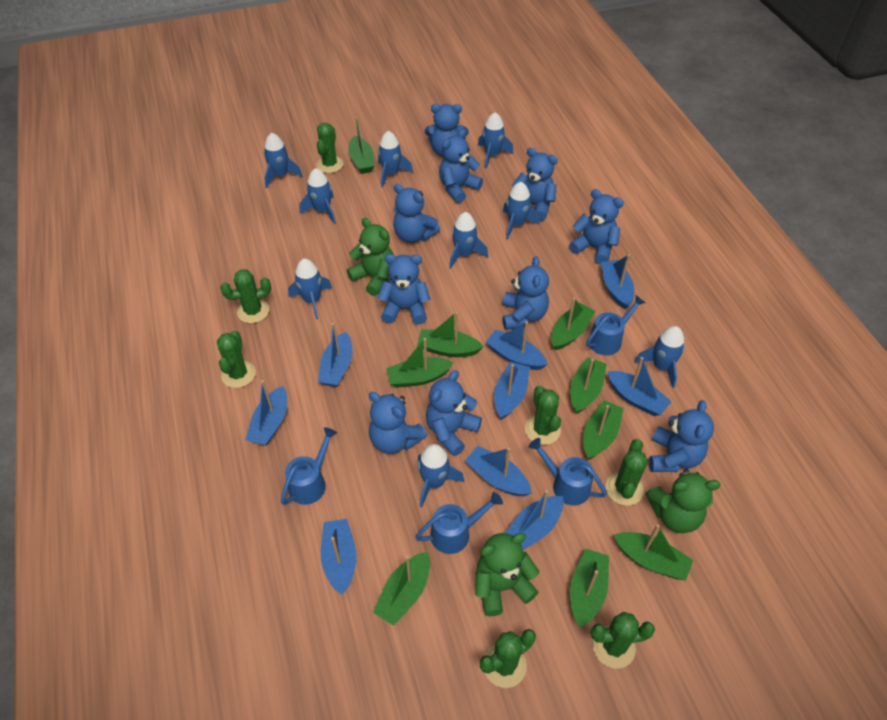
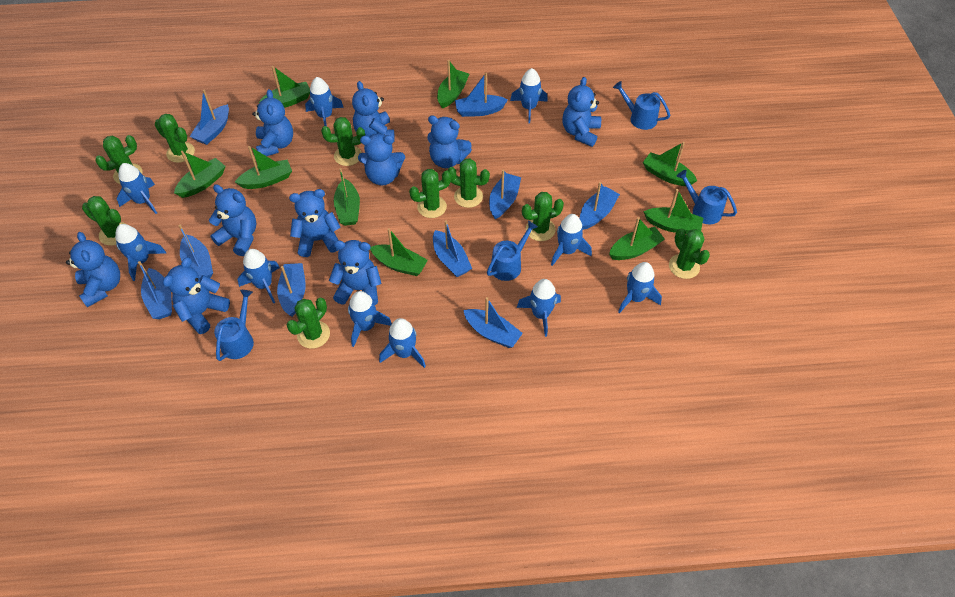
blue rocket: [264,133,302,188] [288,259,332,319] [299,168,336,224] [378,131,413,188] [418,444,464,507] [449,212,488,269] [478,112,514,169] [503,182,540,239] [634,326,685,388] = 9 -> [115,224,166,281] [117,163,157,214] [237,249,280,304] [305,77,344,126] [348,291,392,347] [379,318,426,368] [510,68,548,123] [517,279,561,337] [551,214,592,266] [618,262,662,313] = 10
green cactus: [217,331,256,388] [220,269,271,323] [316,123,343,173] [480,629,536,688] [525,386,561,445] [590,612,655,669] [606,439,647,506] = 7 -> [82,196,125,246] [95,135,143,184] [155,114,195,163] [286,298,330,349] [321,117,365,166] [409,169,451,218] [447,158,490,208] [522,192,564,241] [669,228,710,279] = 9
green teddy bear: [347,218,394,296] [475,533,539,616] [646,469,721,533] = 3 -> none = 0

